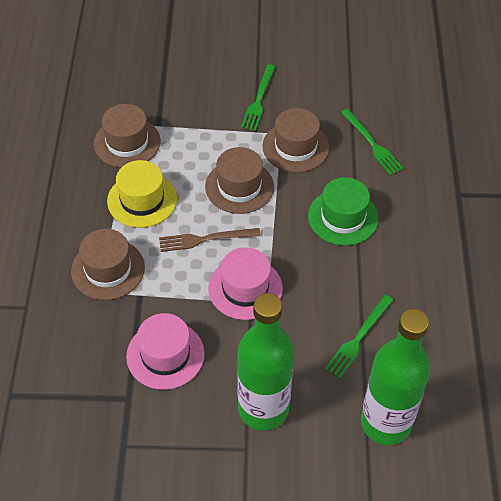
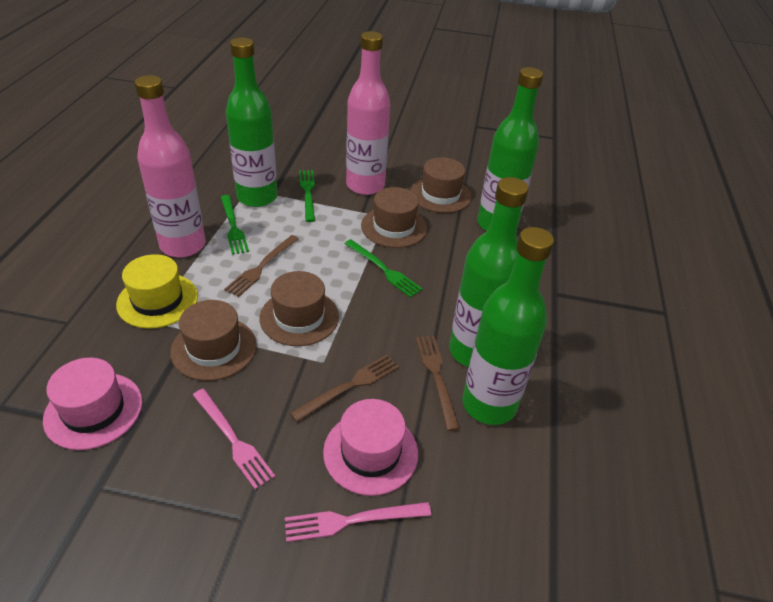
brown fork: [159,228,261,252] = 1 -> [224,235,299,297] [290,355,399,422] [416,335,460,431] = 3
green bottle: [237,293,294,431] [361,309,430,445] = 2 -> [226,37,278,207] [449,177,529,367] [462,227,554,425] [477,67,543,231] = 4
green hat: [308,177,379,246] = 1 -> none = 0
pink bottle: none = 0 -> [134,75,206,257] [346,31,390,195] = 2
pink fork: none = 0 -> [193,389,275,490] [285,502,431,542] = 2

